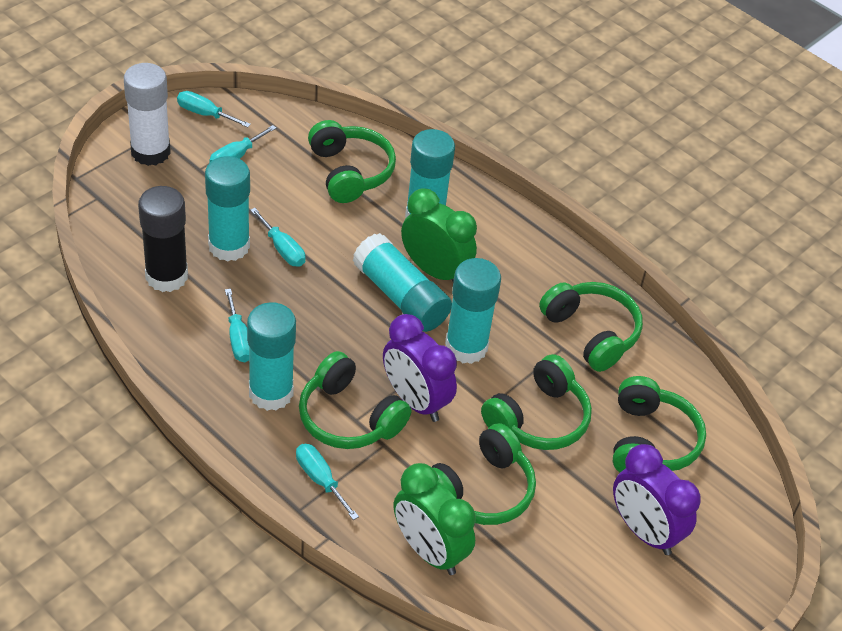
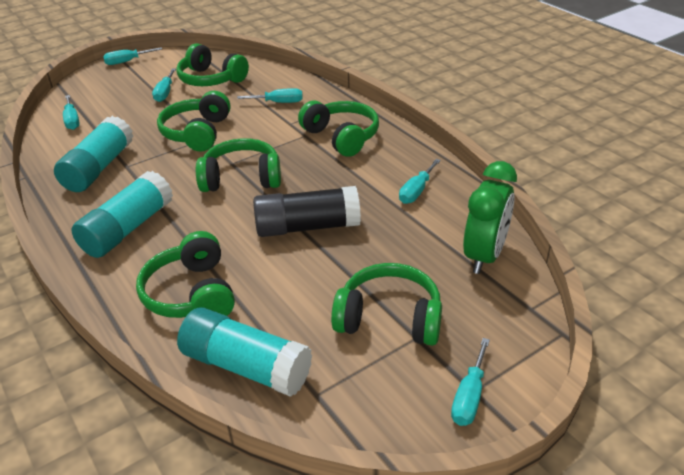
green clock: [394,463,476,575] [401,188,477,282] = 2 -> [463,161,517,274] = 1
purple clock: [383,314,457,422] [613,444,701,555] = 2 -> none = 0
turquoise glue stick: [205,156,250,262] [247,302,296,411] [352,233,452,332] [405,129,455,218] [445,258,501,364] = 5 -> [54,116,133,192] [71,171,173,258] [177,307,312,397] = 3
turquoise screwdriver: [177,91,251,127] [209,125,276,162] [225,289,249,362] [250,208,305,267] [296,444,359,520] = 5 -> [63,95,80,130] [103,47,162,65] [152,69,176,102] [237,88,303,103] [399,159,441,204] [451,338,490,426] = 6
white glue stick: [124,63,171,166] = 1 -> none = 0

